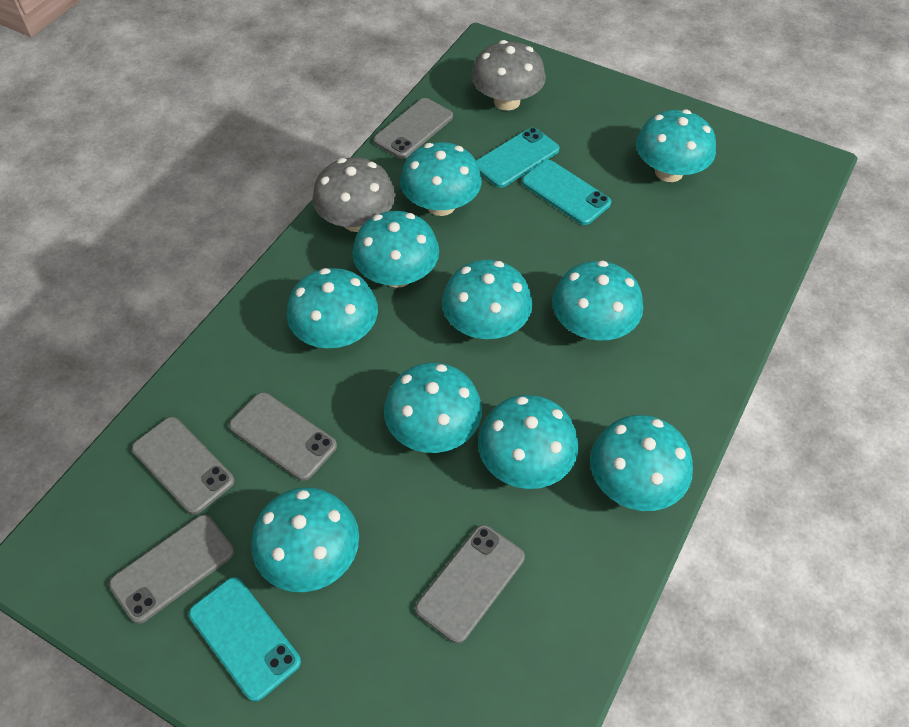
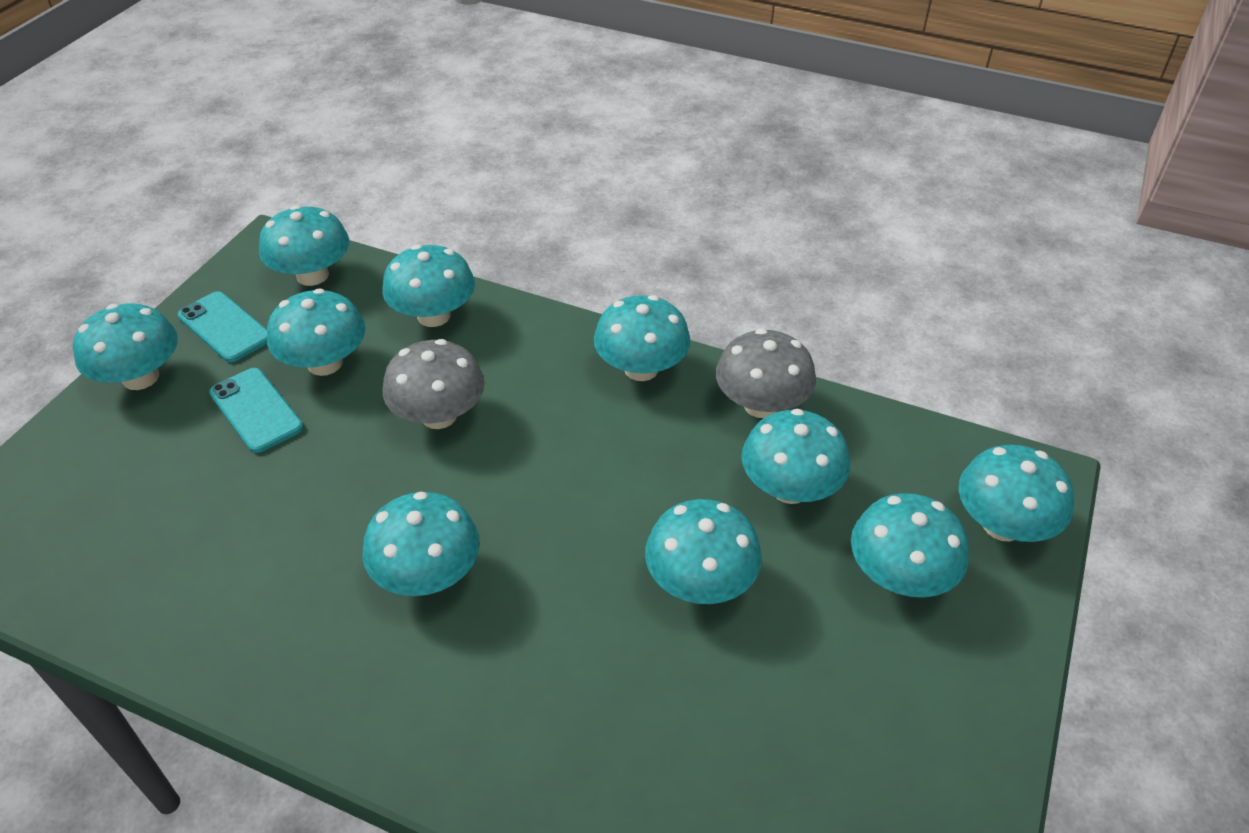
grey phone: [109,515,234,624] [132,417,235,515] [229,392,337,481] [374,98,453,159] [415,525,525,644] = 5 -> none = 0
turquoise phone: [189,577,301,702] [476,128,560,188] [522,160,611,225] = 3 -> [178,291,267,362] [209,368,303,453] = 2

